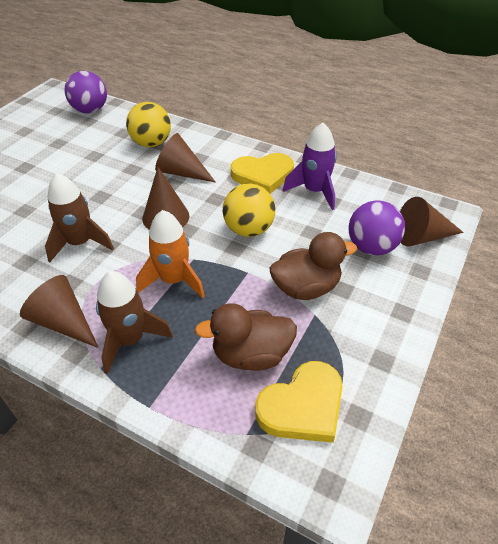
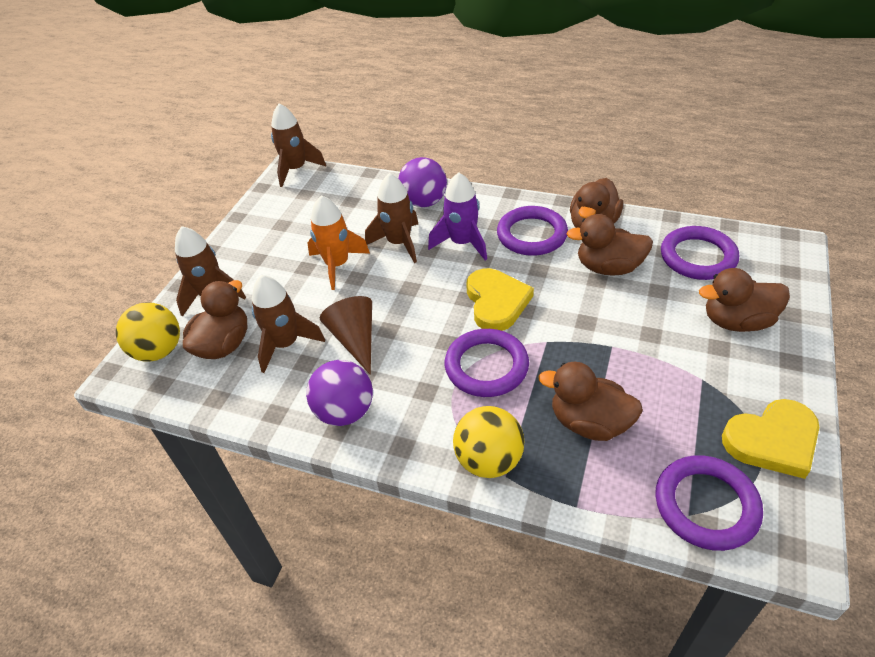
brown cone: [20,275,99,348] [142,167,189,230] [155,133,216,183] [400,197,464,247] = 4 -> [320,296,372,375] = 1
brown duck: [195,303,297,371] [270,232,357,300] = 2 -> [183,280,247,359] [539,362,643,441] [567,214,653,276] [570,178,623,228] [699,268,790,332] = 5
brown rocket: [45,173,114,262] [96,271,173,374] = 2 -> [175,226,246,317] [252,275,325,373] [271,103,326,187] [365,173,418,263] = 4
purple ring: none = 0 -> [444,329,529,397] [497,206,568,256] [655,455,763,551] [661,226,739,280] = 4

